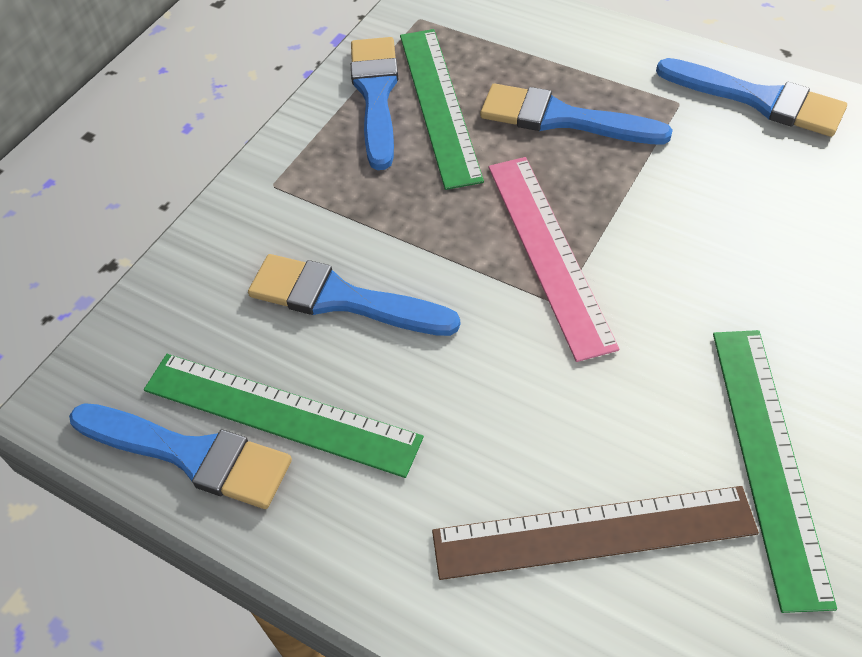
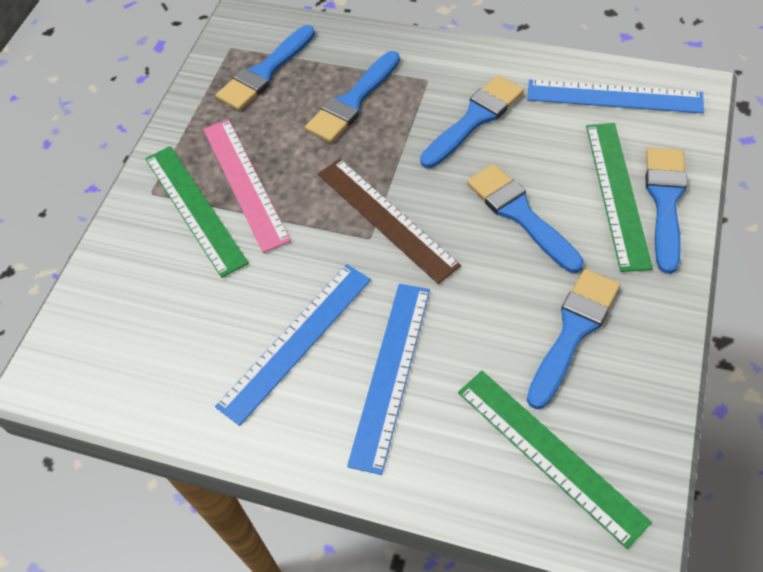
blue brush: [69,403,292,509] [248,254,460,336] [351,37,398,170] [480,83,673,144] [656,58,847,137] = 5 -> [216,25,315,111] [305,51,400,143] [420,75,524,168] [467,164,584,273] [527,269,620,409] [646,148,687,274] = 6
blue ruler: none = 0 -> [215,264,371,426] [347,284,430,475] [527,80,704,113] = 3

